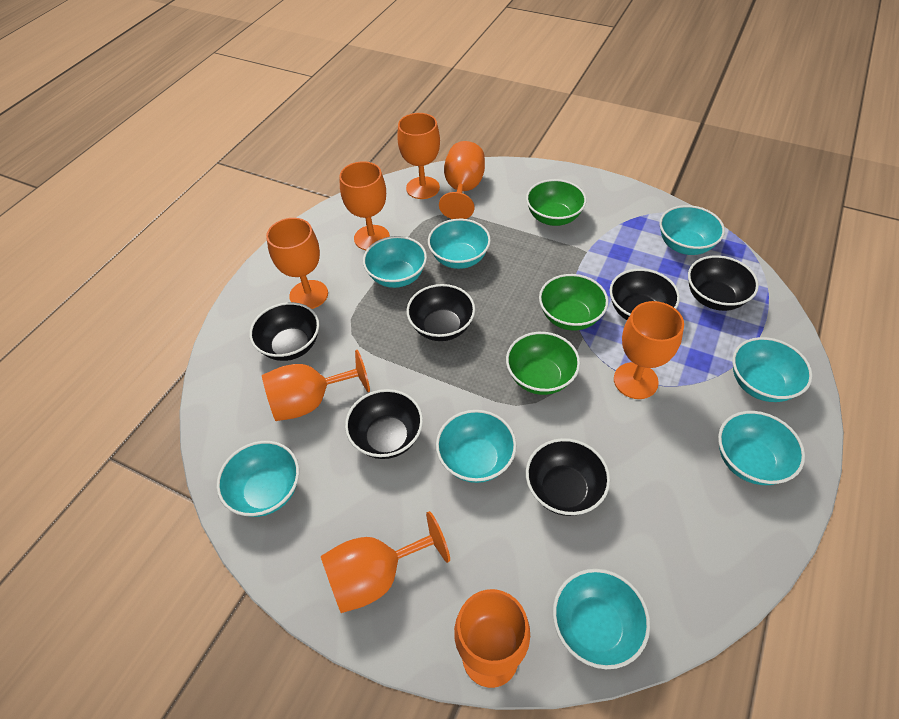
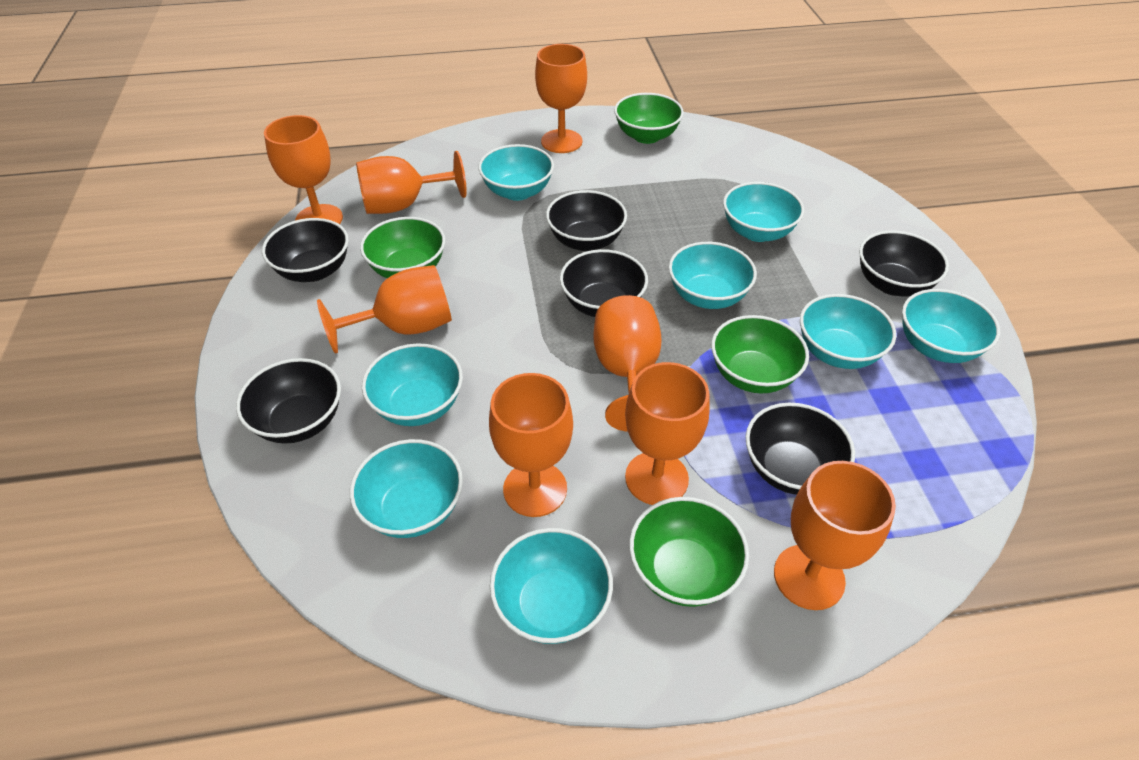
green bowl: [506,332,580,395] [526,179,586,226] [539,274,608,331] = 3 -> [360,217,445,278] [614,93,684,144] [629,497,749,607] [711,315,809,393] = 4

